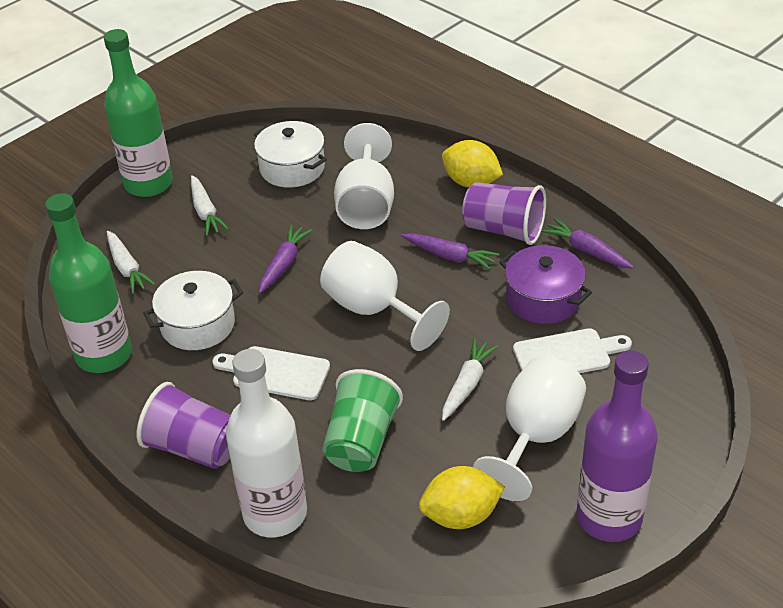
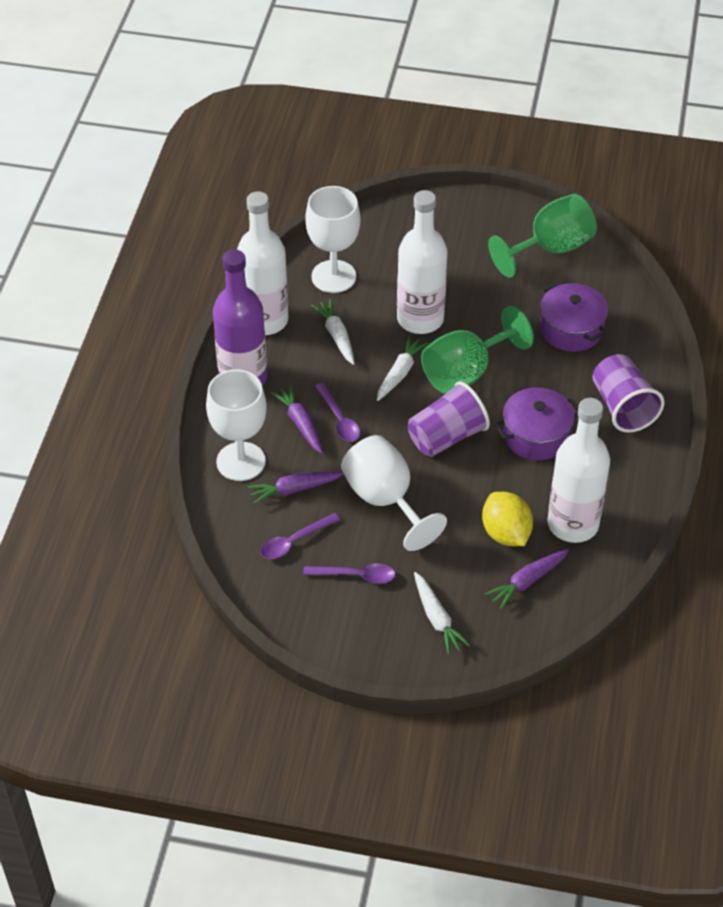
green bottle: [45,193,132,373] [104,29,173,197] = 2 -> none = 0
green cup: [322,369,403,472] = 1 -> none = 0
green goblet: none = 0 -> [421,306,534,394] [488,194,597,278] = 2
purple pot: [499,245,592,324] = 1 -> [495,387,578,460] [540,283,608,352] = 2
purple spoon: none = 0 -> [260,513,340,559] [303,563,395,584] [315,383,360,442] = 3
white bottle: [226,349,307,537] = 1 -> [237,191,288,335] [397,190,448,334] [547,398,610,543] = 3
white cutting board: [212,346,330,400] [513,328,632,373] = 2 -> none = 0
white pot: [143,271,243,350] [254,121,327,188] = 2 -> none = 0
yellow lemon: [419,466,505,529] [442,140,503,188] = 2 -> [482,492,533,546] = 1

